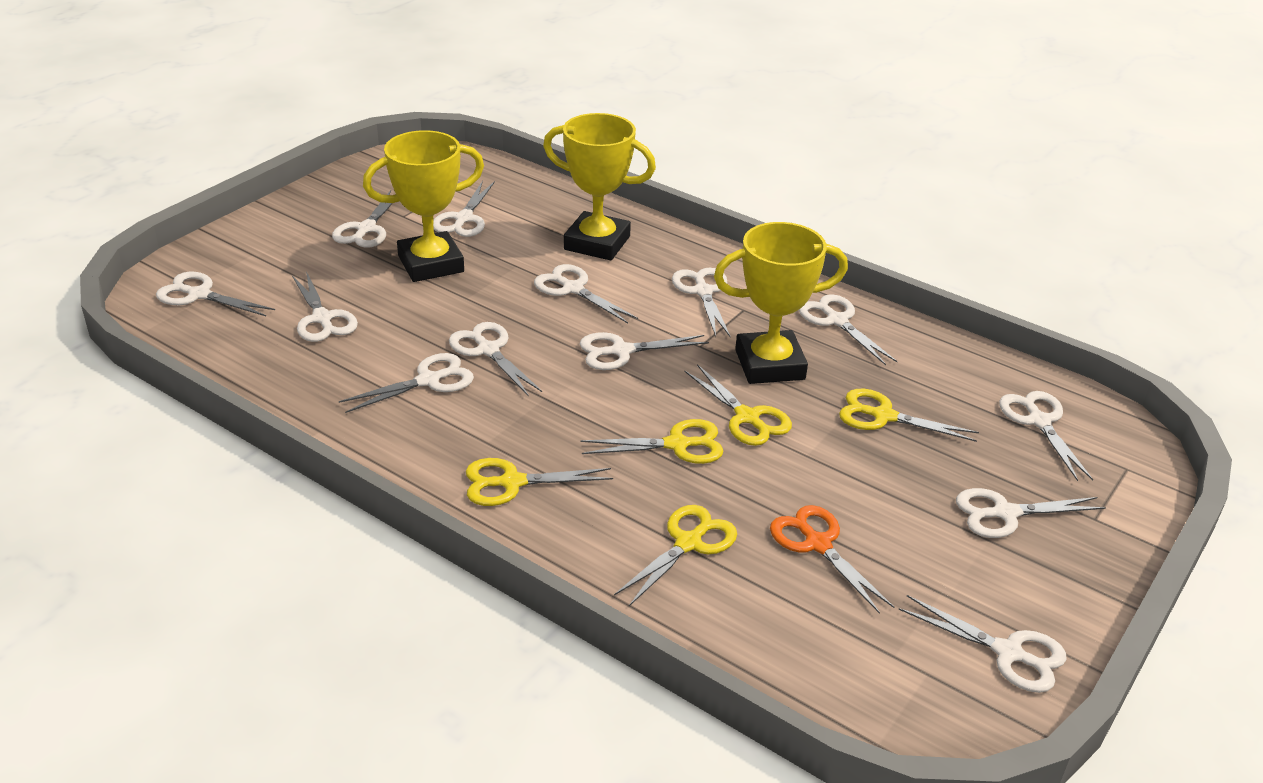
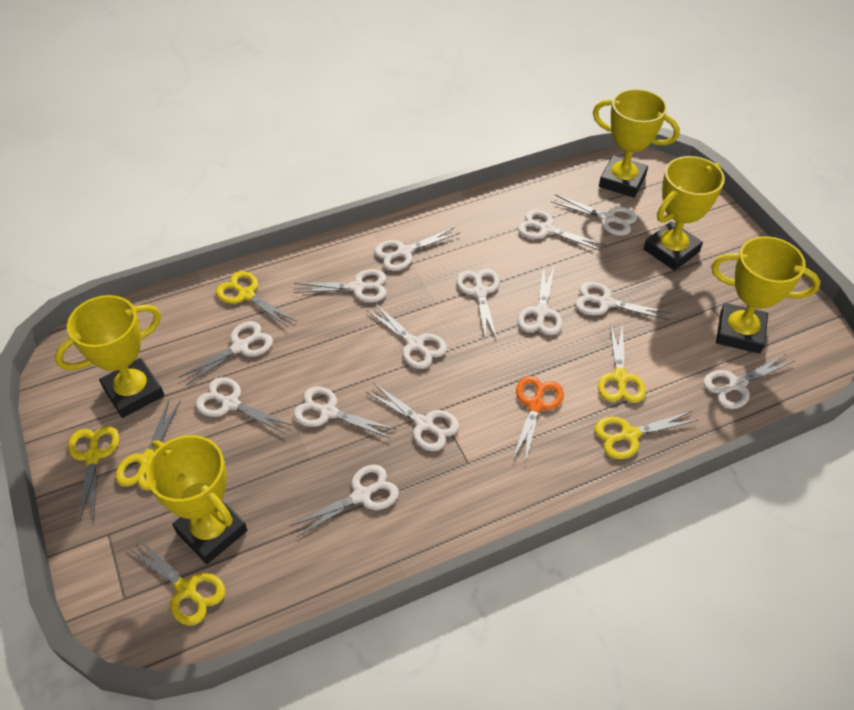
white scissors: [156,272,275,316] [292,271,358,342] [332,190,393,248] [339,353,474,413] [433,181,495,237] [449,322,542,395] [534,264,638,323] [580,332,709,370] [672,268,731,338] [799,294,898,365] [899,595,1067,693] [956,488,1106,538] [999,391,1093,481] = 13 -> [179,321,273,386] [195,377,293,434] [290,465,399,537] [293,386,396,439] [294,269,387,302] [365,383,459,451] [366,304,447,369] [374,227,459,271] [457,269,500,340] [518,210,605,251] [518,265,563,335] [551,195,637,236] [575,282,672,320] [703,354,794,409] = 14
yellow scissors: [466,458,613,506] [580,419,723,464] [614,505,737,606] [684,364,792,446] [839,389,979,442] = 5 -> [68,426,119,522] [116,400,181,491] [128,539,225,626] [216,271,296,328] [594,411,698,459] [598,324,646,403] = 6
yellow trophy: [363,130,484,282] [543,113,656,260] [714,222,848,384] = 3 -> [54,295,164,418] [146,435,247,564] [593,89,680,198] [643,156,725,271] [711,236,820,353] = 5

